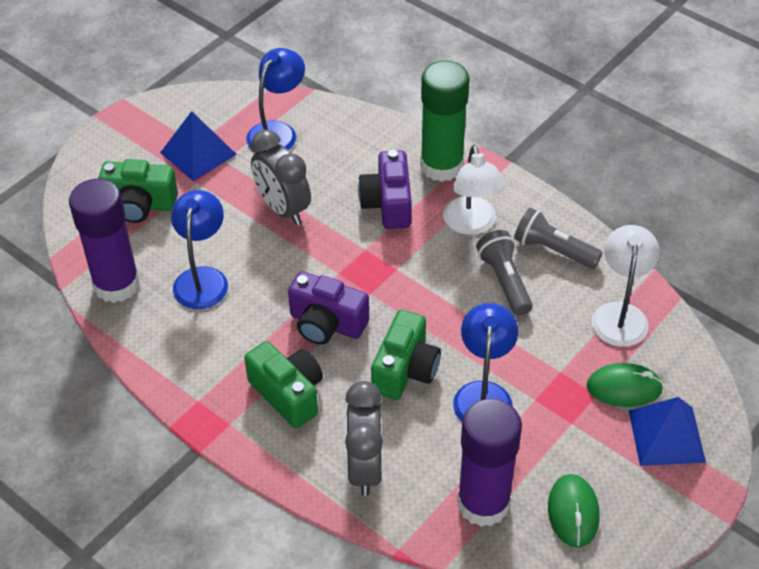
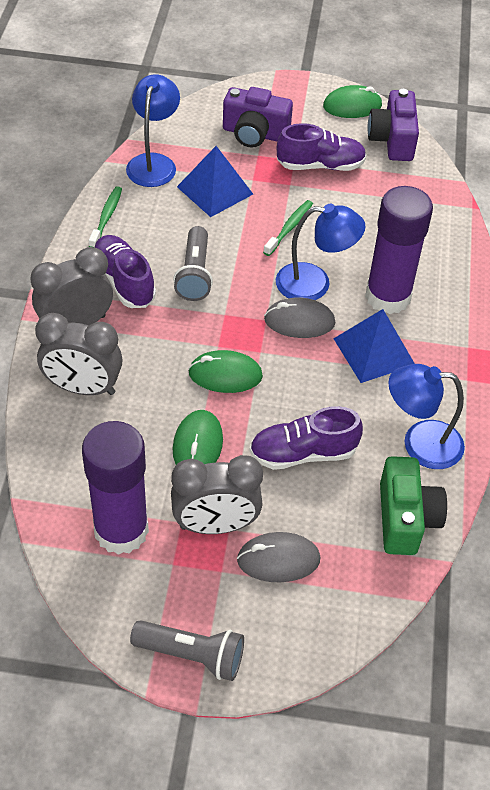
green camera: [98,159,178,223] [244,341,323,428] [371,310,441,400] = 3 -> [380,456,447,555] = 1
green glue stick: [420,61,469,182] = 1 -> none = 0
green mouse: [548,474,600,548] [587,363,663,407] = 2 -> [173,410,223,465] [188,350,263,393] [323,85,383,118] = 3
green toothbrush: none = 0 -> [89,186,122,247] [263,200,313,256] = 2
grey clock: [251,129,311,225] [345,381,383,496] = 2 -> [30,247,113,325] [35,313,122,395] [171,455,263,534] = 3
grey mouse: none = 0 -> [237,532,320,582] [264,297,336,338] = 2
purple shoe: none = 0 -> [94,235,156,308] [249,406,363,470] [277,123,366,171] = 3
white lamp: [443,145,505,235] [592,225,660,347] = 2 -> none = 0

